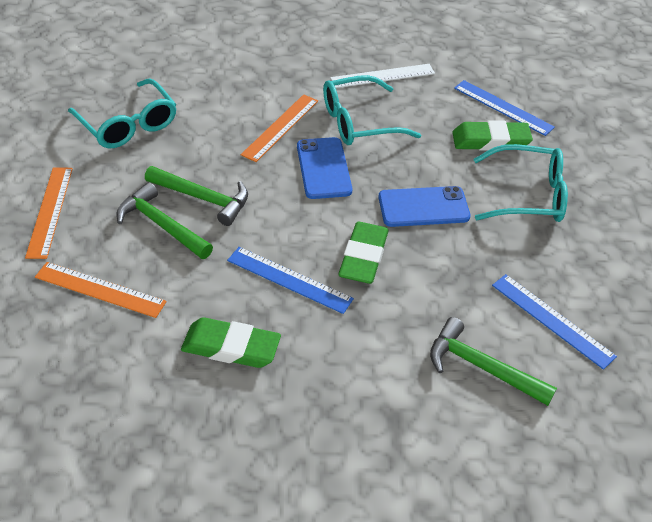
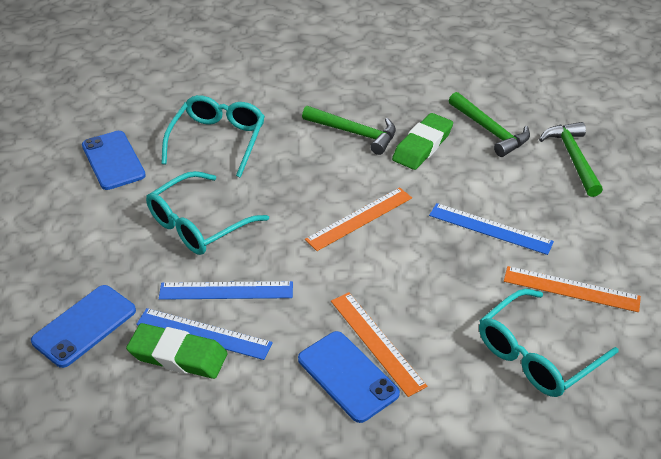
blue phone: [297,137,352,199] [378,186,471,227] = 2 -> [31,285,136,368] [82,131,146,190] [298,331,400,423] = 3
green eraser: [181,317,281,368] [338,222,389,284] [452,120,533,151] = 3 -> [126,323,227,379] [392,113,453,170] = 2
white ruler: [330,64,435,88] = 1 -> none = 0

